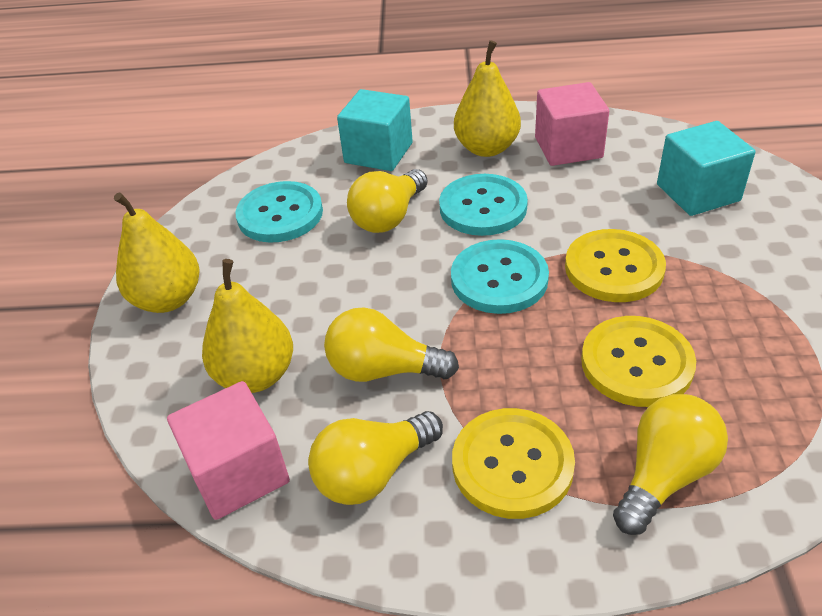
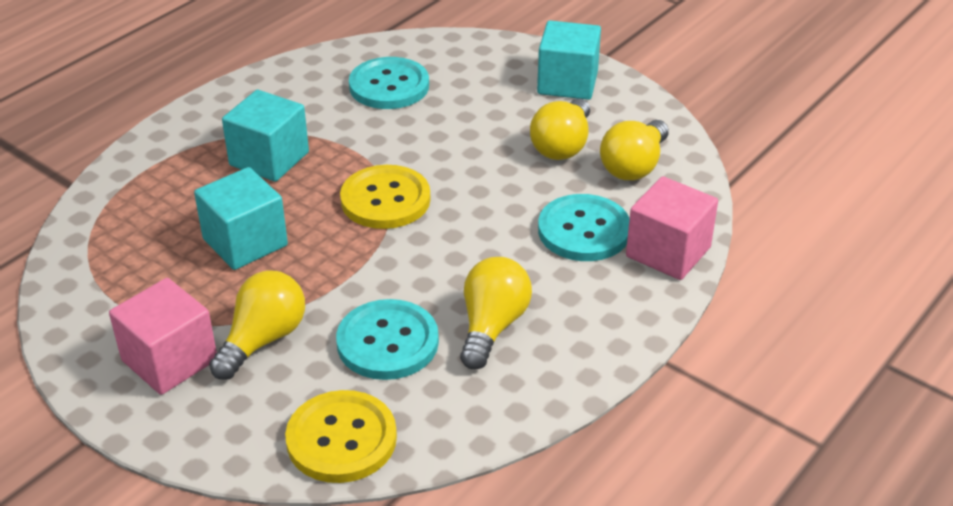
turquoise cube: [337,89,413,171] [657,121,755,216] = 2 -> [194,167,288,270] [222,90,309,182] [537,20,601,100] = 3
yellow button: [452,408,575,519] [565,229,666,302] [581,316,696,407] = 3 -> [285,390,397,483] [340,165,431,229] = 2
yellow pear: [114,193,200,313] [202,259,293,393] [454,40,521,157] = 3 -> none = 0

